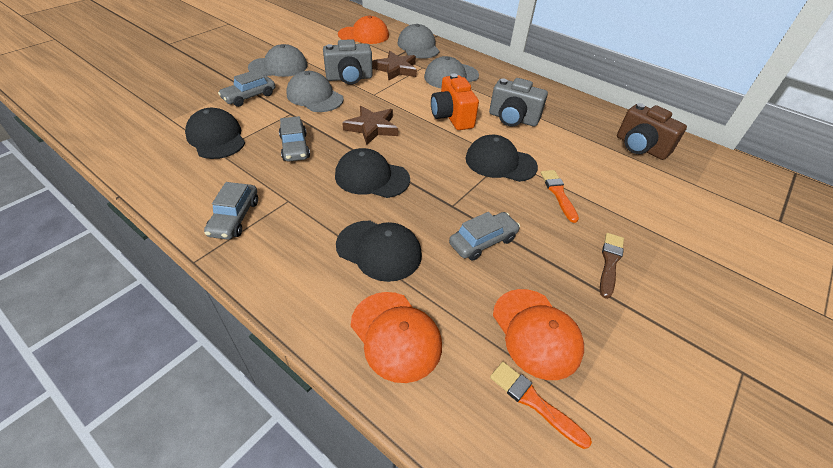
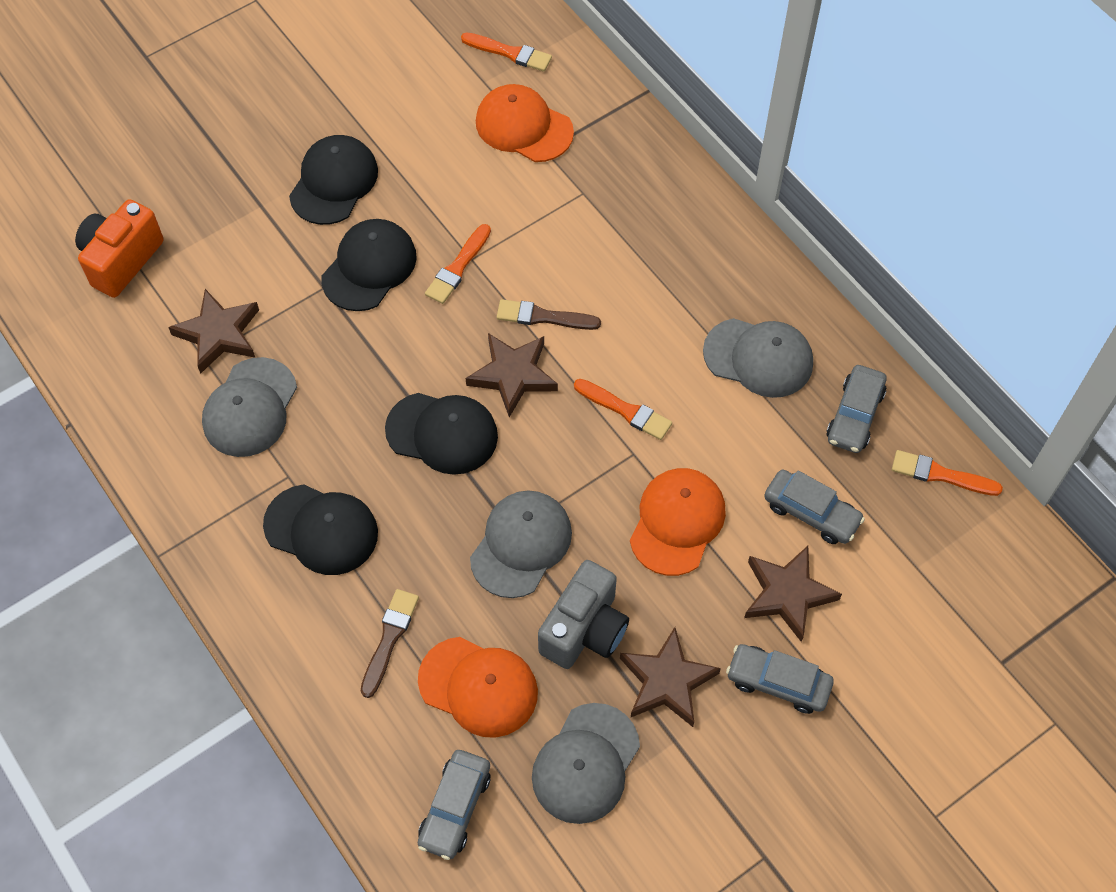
brown brush: [600,233,624,299] = 1 -> [361,589,419,698] [497,299,601,330] = 2
brown camera: [617,103,687,160] = 1 -> none = 0
brown star: [342,106,398,145] [372,51,417,81] = 2 -> [168,289,259,374] [466,333,558,417] [620,627,721,727] [744,546,842,642] = 4
grey camera: [323,39,373,85] [489,78,548,127] = 2 -> [538,560,629,669] = 1
orange brush: [490,362,592,449] [541,170,579,223] = 2 -> [425,224,491,304] [461,32,552,72] [574,379,672,440] [892,450,1003,496] = 4

